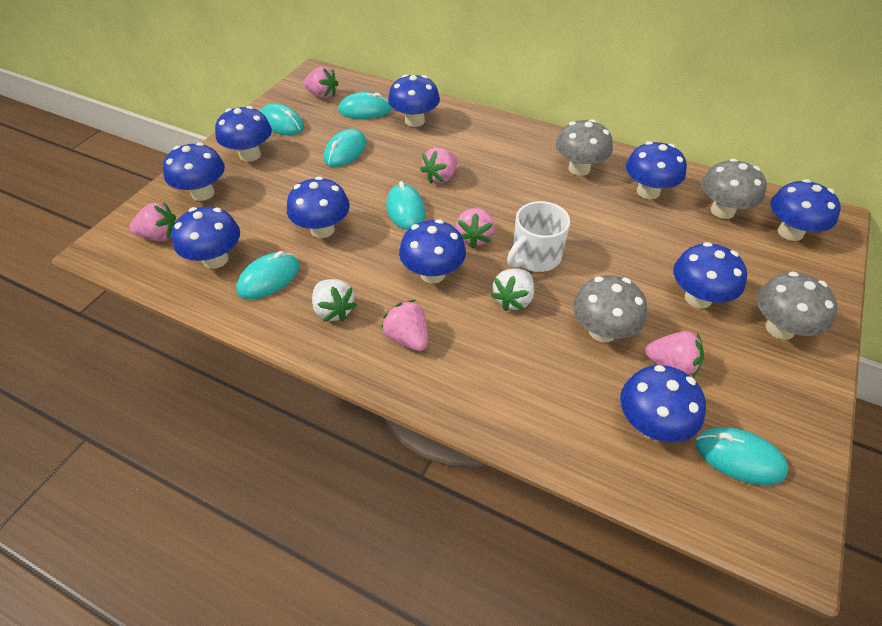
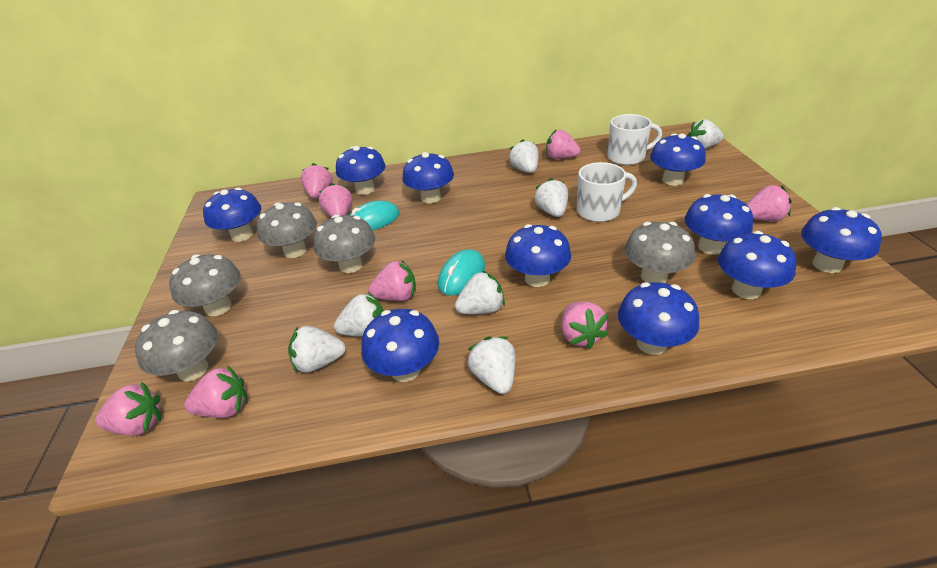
grey mushroom: [556,119,613,176] [573,275,647,342] [702,158,767,219] [757,272,837,340] = 4 -> [135,310,218,381] [169,254,241,316] [257,202,317,258] [314,214,375,273] [625,222,695,283] = 5
pink strawberry: [129,202,176,241] [304,67,339,99] [381,300,428,351] [420,147,457,184] [456,208,495,248] [645,331,704,378] = 6 -> [96,382,161,436] [184,365,248,418] [301,163,333,198] [319,183,352,217] [368,261,416,301] [546,130,581,159] [561,302,608,349] [747,185,792,221] = 8
turquoise mouse: [237,251,300,300] [260,103,304,135] [324,129,366,167] [338,92,391,119] [386,181,425,230] [696,427,788,485] = 6 -> [350,201,400,231] [438,249,485,296] = 2
white mug: [507,201,570,272] = 1 -> [577,162,637,222] [607,114,662,165] = 2
white strawberry: [312,279,357,322] [491,269,534,311] = 2 -> [288,326,346,373] [334,292,384,337] [455,271,505,314] [468,336,516,394] [509,139,539,173] [534,178,568,217] [687,119,723,149] = 7

